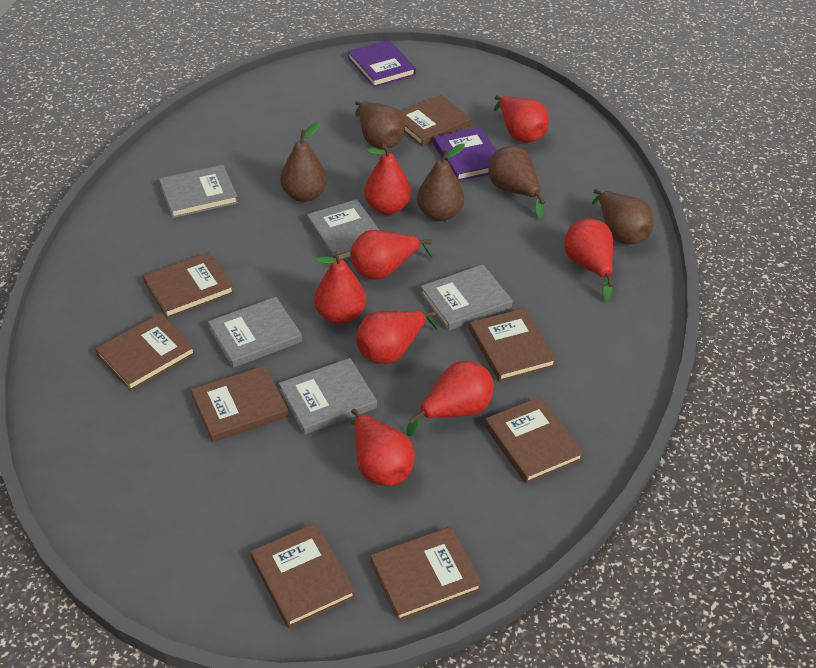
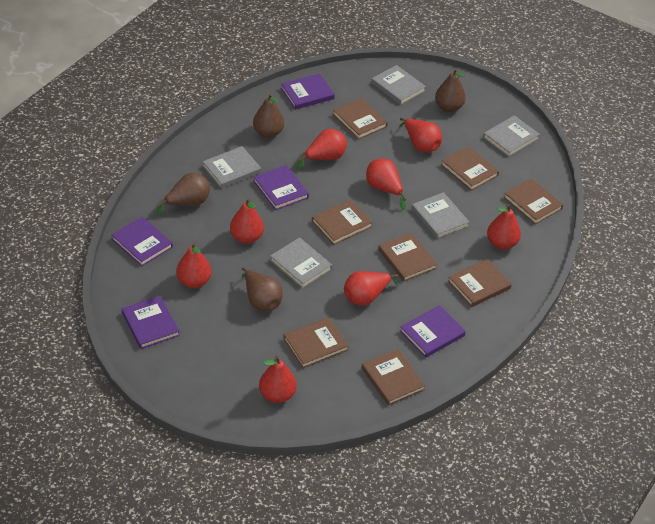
brown pear: [280,122,327,202] [355,101,405,149] [417,144,465,221] [488,146,545,219] [592,189,654,244] = 5 -> [156,173,210,216] [242,267,283,311] [253,93,284,138] [435,68,466,112] = 4
purple book: [348,40,416,87] [433,127,497,181] = 2 -> [111,217,173,266] [122,296,180,349] [253,165,309,210] [281,73,335,110] [400,305,466,358] = 5

